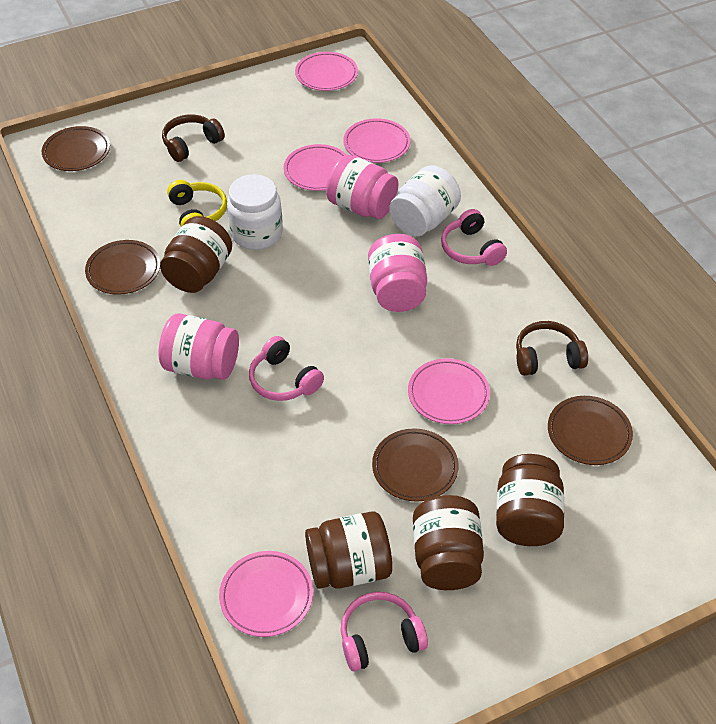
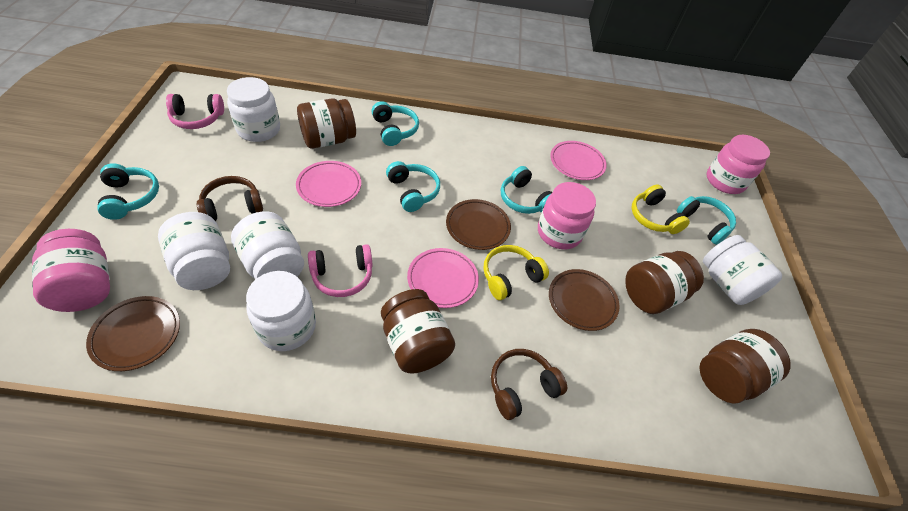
brown plate: [42,126,110,171] [85,240,160,295] [372,428,459,502] [548,396,633,465] = 4 -> [86,296,180,371] [446,199,511,250] [549,269,619,331] = 3
pink headphones: [249,336,324,401] [341,592,428,672] [441,209,507,266] = 3 -> [166,94,224,129] [308,244,373,297] = 2
pink plate: [219,551,313,637] [283,144,347,191] [295,52,358,91] [343,118,410,163] [408,358,490,424] = 5 -> [296,161,361,207] [407,248,479,308] [550,141,607,180] = 3
turquoise headphones: none = 0 -> [97,163,159,220] [371,101,419,146] [386,161,440,212] [501,166,552,214] [677,196,736,245] = 5
white jar: [227,174,283,250] [389,165,461,237] = 2 -> [158,212,230,290] [227,77,280,142] [231,211,304,280] [246,271,316,351] [703,235,782,305] = 5
yellow headphones: [167,180,227,227] = 1 -> [483,245,549,300] [631,184,690,234] = 2

